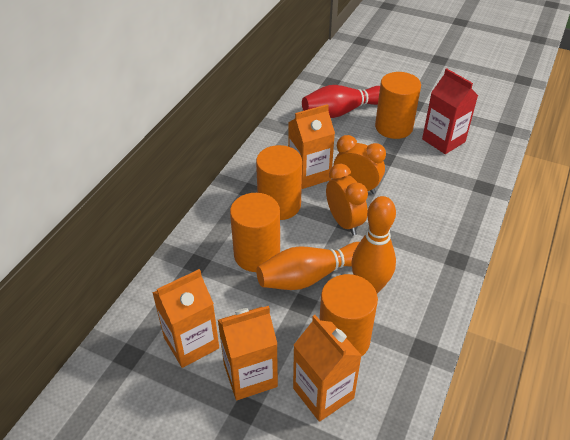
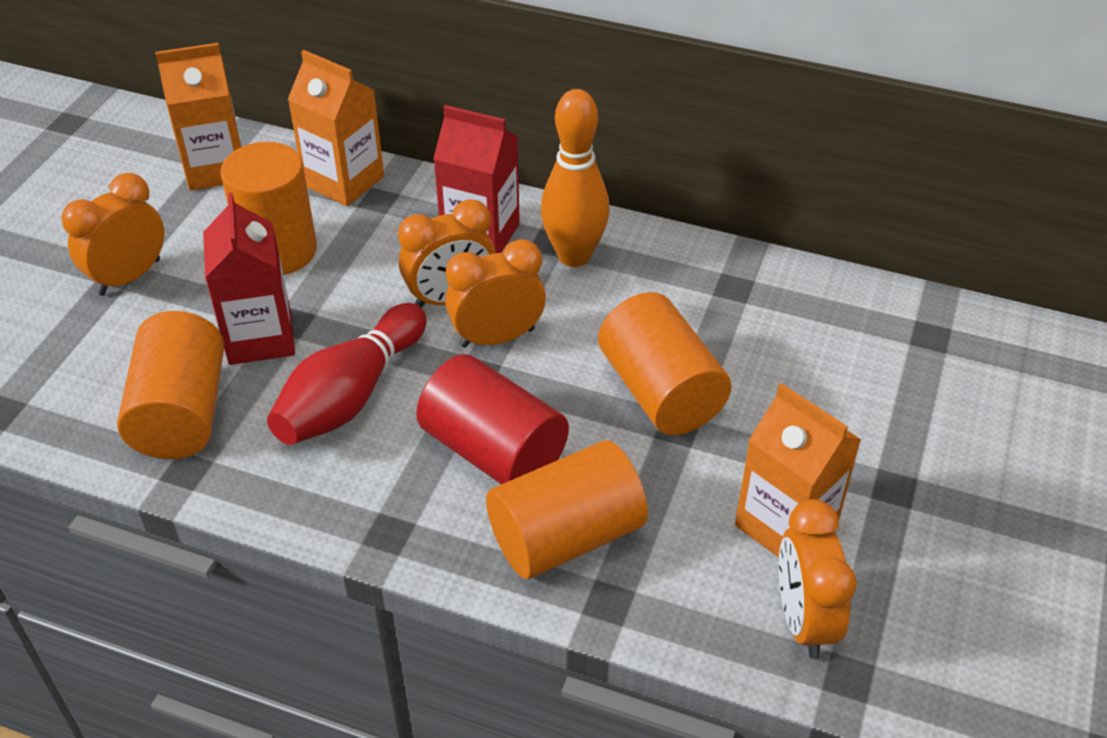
orange bowling pin: [256,242,360,290] [351,196,396,294] = 2 -> [541,89,610,267] = 1
orange carton: [153,269,219,368] [218,306,278,400] [288,104,335,189] [293,315,362,422] = 4 -> [155,43,241,191] [287,50,384,207] [735,383,861,558] = 3
orange clock: [326,164,368,235] [334,135,386,194] = 2 -> [61,173,164,296] [398,199,496,308] [445,239,546,348] [778,499,857,659] = 4
red carton: [422,68,478,154] = 1 -> [203,193,295,365] [433,105,520,253] = 2
red cylinder: none = 0 -> [416,354,569,484] = 1

